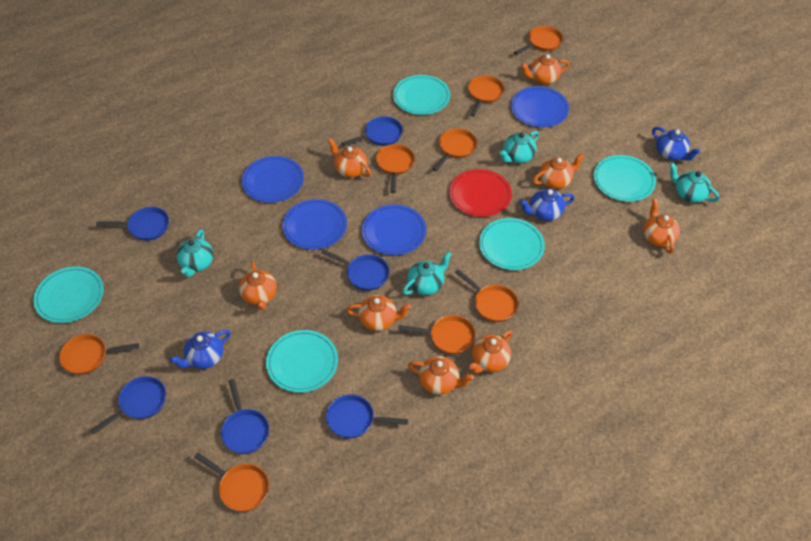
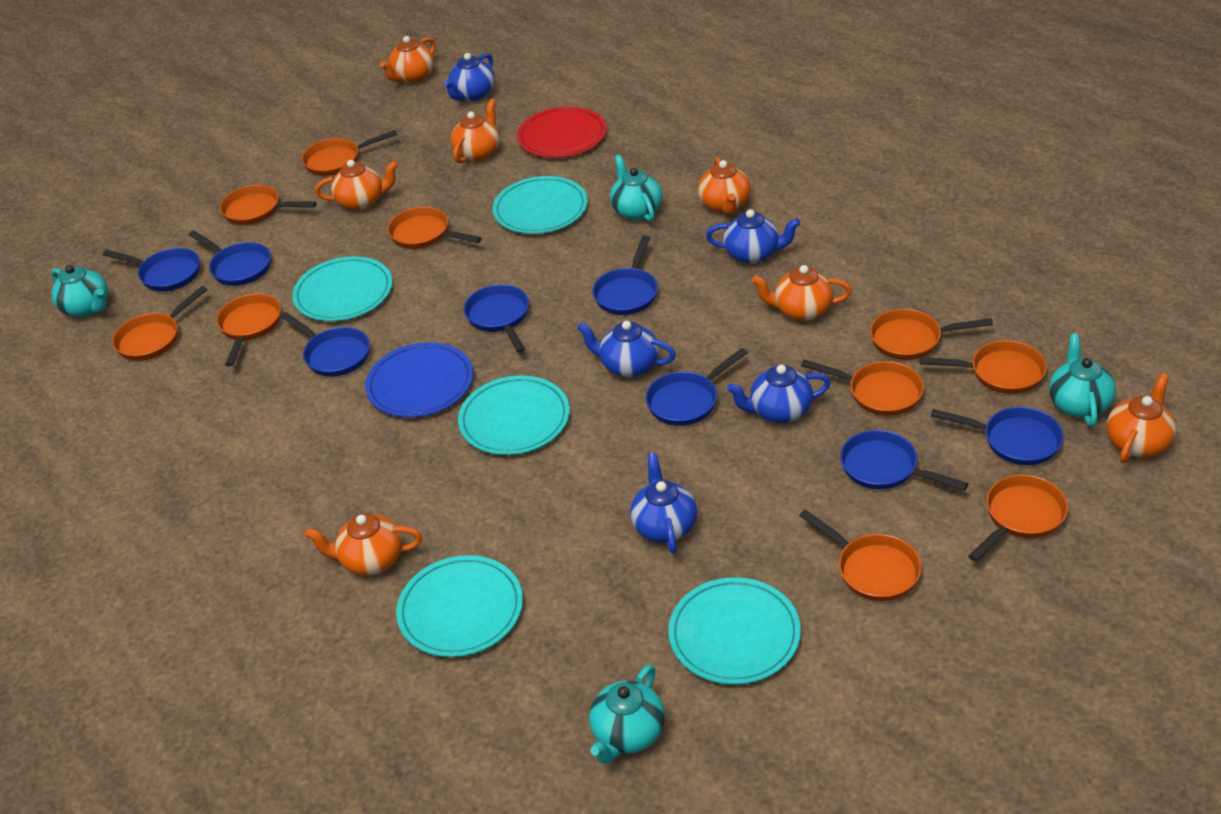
blue pan: [90,376,166,434] [96,207,169,241] [221,379,269,454] [321,249,389,291] [326,394,408,439] [341,116,403,146] = 6 -> [103,248,200,292] [188,230,271,286] [280,312,370,377] [464,284,529,353] [592,235,658,315] [645,348,748,426] [840,430,968,491] [931,407,1064,465] = 8
blue plate: [242,156,304,203] [282,199,347,250] [362,204,426,256] [511,86,569,128] = 4 -> [365,342,473,417] = 1
blue teapot: [170,330,231,369] [520,189,575,221] [652,127,700,161] = 3 -> [443,53,495,101] [577,321,676,377] [630,453,697,553] [706,209,800,264] [727,365,831,423] = 5
orange pan: [59,334,139,375] [194,453,269,512] [376,144,415,193] [398,315,476,355] [433,128,477,171] [455,269,519,322] [468,75,504,117] [514,26,563,55] = 8 -> [112,286,207,361] [216,294,281,367] [220,185,316,225] [302,130,397,176] [388,207,482,249] [799,509,921,601] [801,360,924,416] [870,309,993,360] [919,340,1047,394] [968,475,1068,562] = 10
orange teapot: [239,261,277,311] [328,138,371,177] [346,295,411,331] [408,356,474,395] [469,330,512,374] [521,54,570,84] [533,153,584,189] [643,198,680,254] = 8 -> [305,513,422,576] [315,160,398,211] [380,36,436,83] [451,99,500,163] [698,157,751,215] [752,265,852,321] [1107,373,1176,463] = 7

